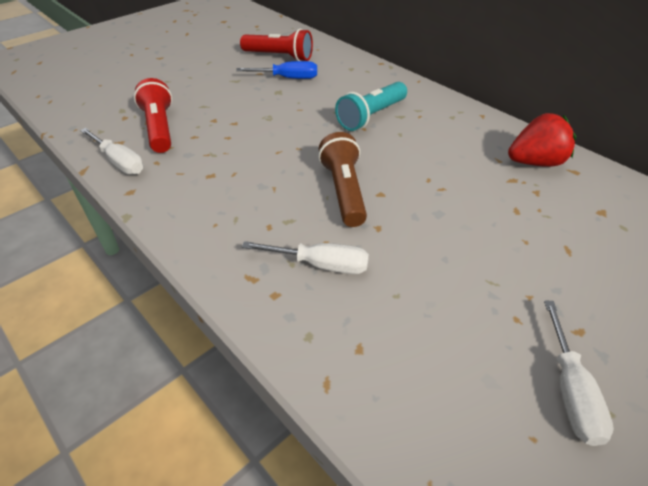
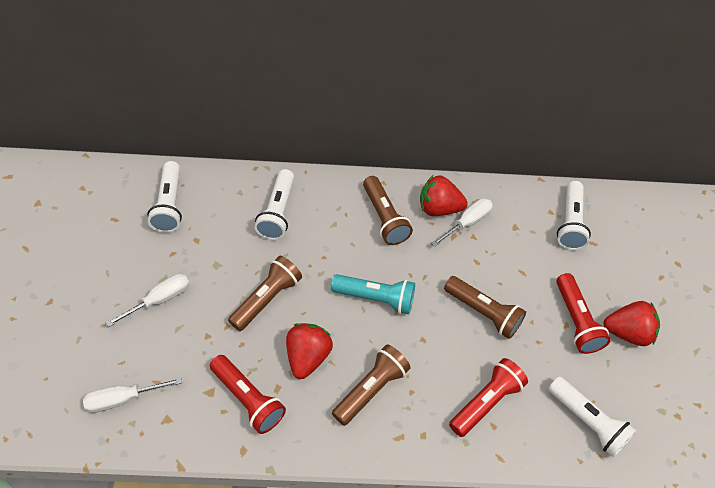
blue screwdriver: [236,61,317,79] = 1 -> none = 0
brown flashlight: [318,132,367,227] = 1 -> [228,256,302,331] [332,344,411,426] [363,176,413,245] [444,276,526,339] = 4
red flashlight: [134,78,172,153] [240,29,313,61] = 2 -> [210,355,286,434] [449,358,528,437] [556,273,611,354] = 3
red strawberry: [508,113,576,167] = 1 -> [286,323,333,379] [420,175,468,216] [603,301,660,346] = 3
white flashlight: none = 0 -> [147,161,182,233] [254,169,294,240] [548,377,637,457] [557,181,591,250] = 4

